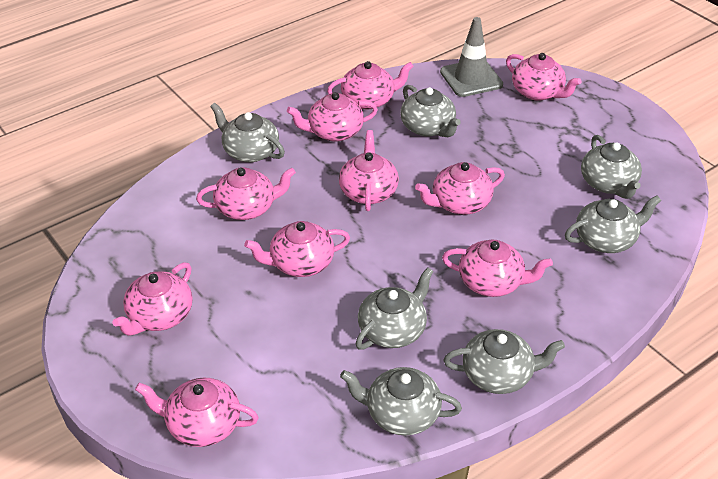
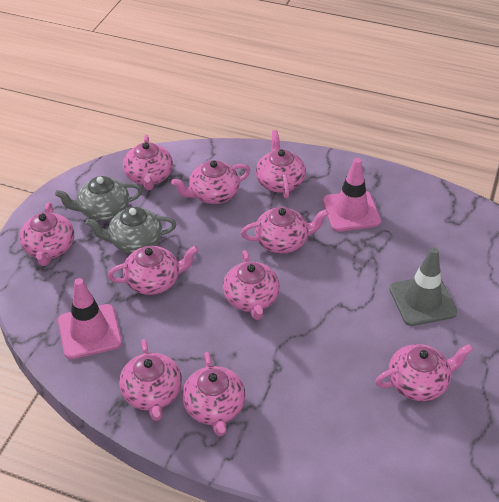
grey teapot: [210,103,285,162] [340,367,462,436] [356,267,434,350] [400,85,461,137] [443,329,565,394] [565,195,661,253] [581,135,642,199] = 7 -> [55,176,143,221] [85,207,176,253] = 2
pink traffic cone: none = 0 -> [58,278,122,359] [323,158,381,232] = 2

